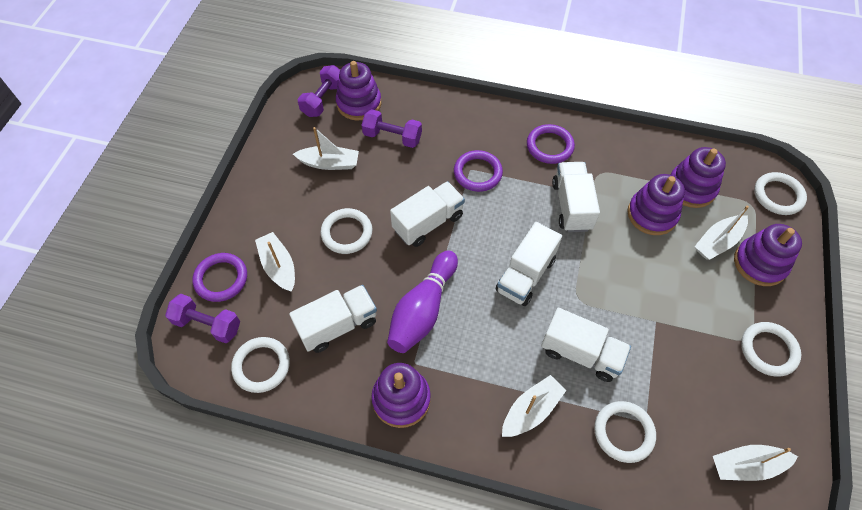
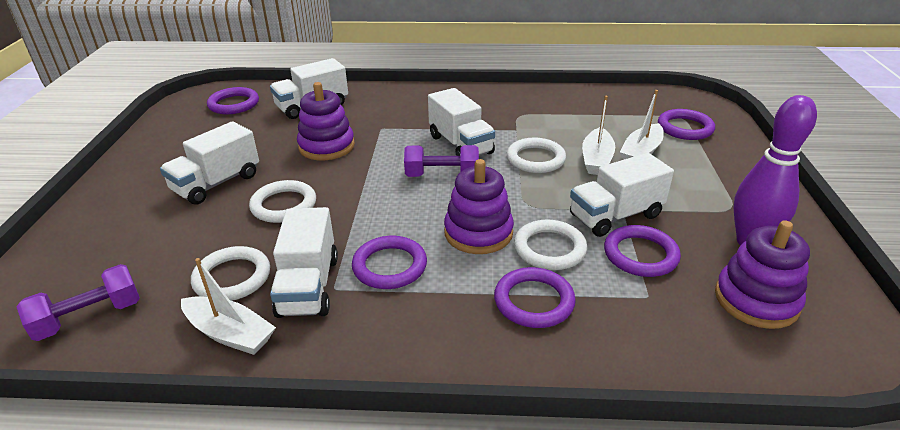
purple dumbbell: [165,294,240,343] [298,65,340,117] [362,109,422,148] = 3 -> [16,264,140,341] [404,145,479,177] = 2
purple ring: [193,253,247,302] [454,150,503,192] [527,124,575,164] = 3 -> [207,87,259,114] [352,236,427,289] [494,267,576,328] [604,225,681,277] [658,109,715,140] = 5
purple stacking toy: [336,61,381,121] [371,363,431,428] [627,174,685,235] [671,147,726,208] [734,224,802,286] = 5 -> [297,82,355,160] [444,159,514,254] [715,220,810,329] = 3
white boat: [255,232,295,292] [293,127,359,170] [502,375,567,437] [694,206,749,260] [713,445,798,481] = 5 -> [181,258,276,355] [582,96,615,175] [620,90,664,160] = 3
white ring: [231,337,290,393] [321,208,372,254] [594,401,656,463] [741,322,801,377] [754,172,807,215] = 5 -> [191,246,270,301] [249,180,316,223] [507,138,566,173] [514,220,587,270] = 4

